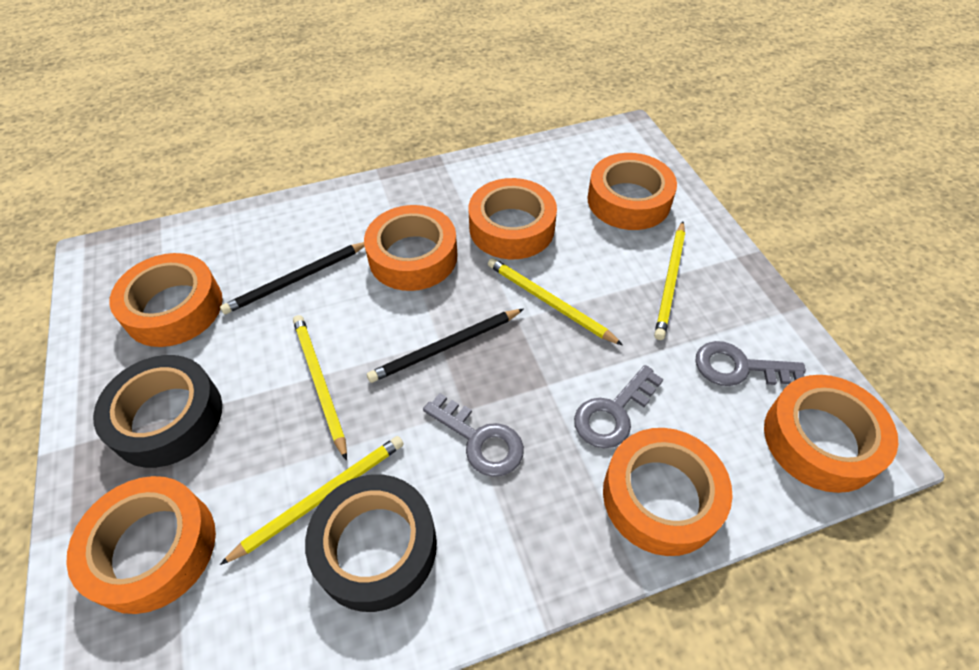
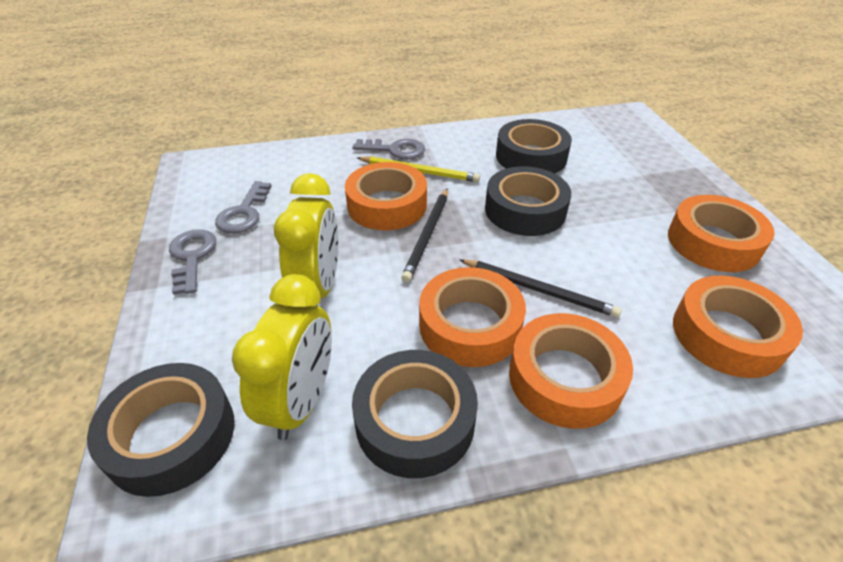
black tape: [93,355,222,468] [305,474,437,612] = 2 -> [87,363,234,497] [352,350,478,478] [485,166,571,236] [496,119,572,173] = 4
orange tape: [66,476,216,614] [109,253,223,347] [364,205,458,291] [469,178,557,259] [588,153,677,230] [603,428,733,556] [764,375,898,493] = 7 -> [345,162,427,230] [419,267,526,367] [509,313,633,429] [668,195,775,272] [673,275,803,378] = 5
yellow clock: none = 0 -> [232,274,332,440] [274,173,338,298] = 2
yellow pencil: [220,436,404,565] [293,315,347,461] [488,258,623,345] [654,221,685,340] = 4 -> [357,156,480,182] = 1

